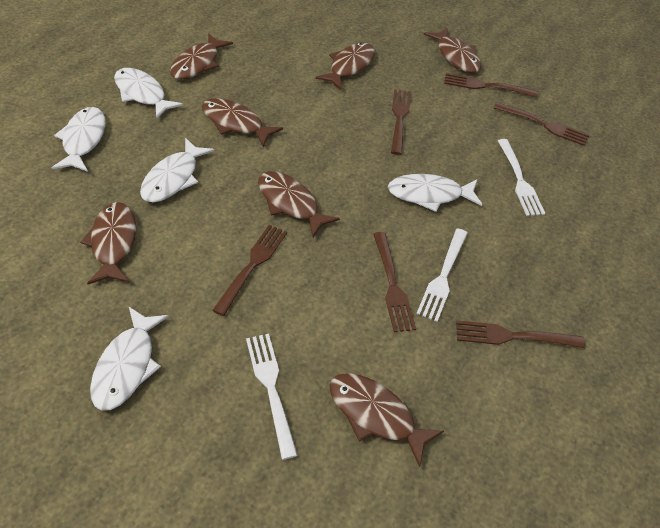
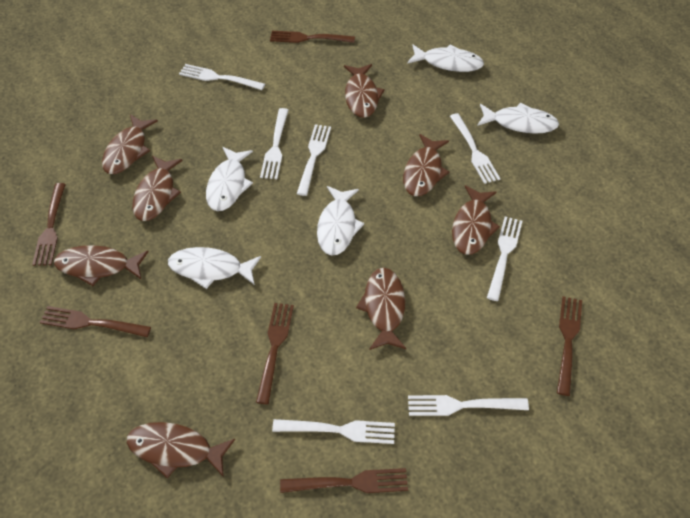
brown fish: [80,202,136,284] [170,33,233,80] [202,98,283,147] [258,171,340,237] [316,42,375,89] [329,373,444,467] [424,27,481,73] = 7 -> [54,245,149,286] [102,114,158,174] [127,422,235,478] [132,156,183,221] [344,64,385,118] [356,268,406,350] [403,134,449,196] [452,185,500,255] = 8
white fork: [246,334,298,460] [416,228,468,322] [498,139,546,216] = 3 -> [179,64,265,90] [260,108,289,179] [272,419,395,444] [297,124,331,196] [408,395,529,416] [450,113,500,184] [487,217,522,301] = 7

